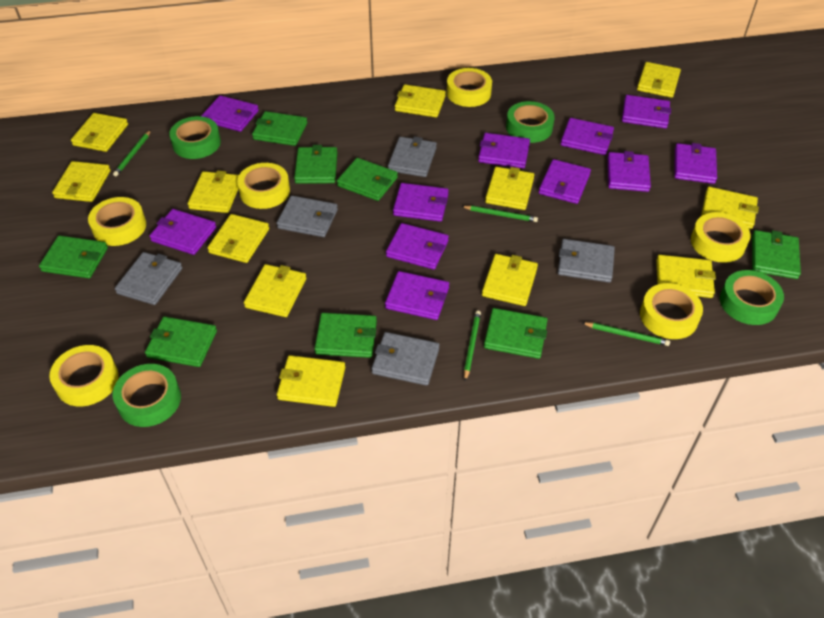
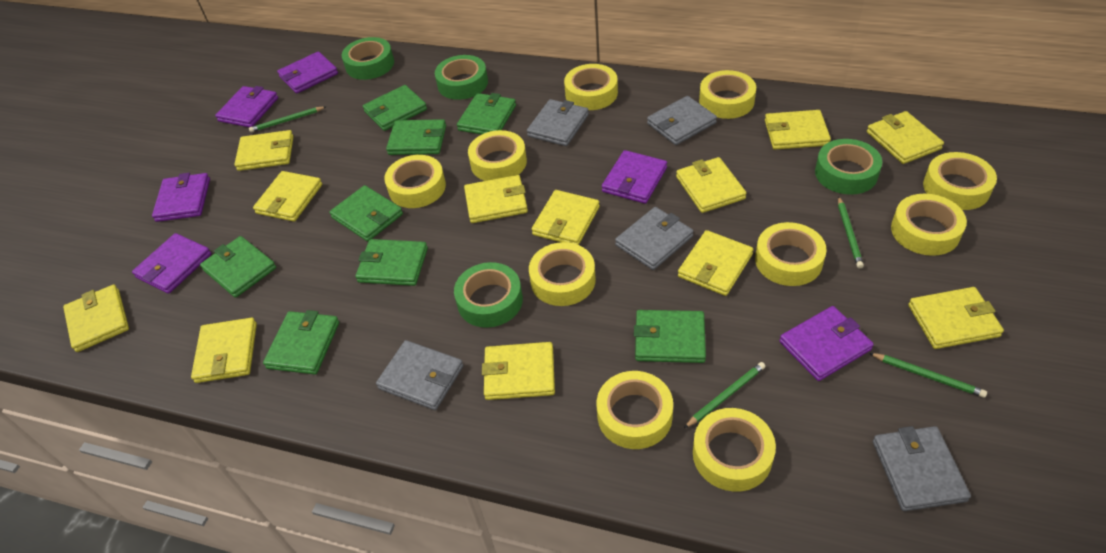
purple wallet: [150,209,216,255] [201,95,259,132] [385,271,449,320] [386,223,449,269] [393,183,449,222] [478,133,530,168] [539,159,591,204] [561,118,614,155] [608,151,651,192] [622,95,671,128] [674,143,717,184] = 11 -> [132,233,211,294] [152,173,210,222] [215,86,278,127] [277,52,338,94] [602,150,667,204] [779,306,874,381] = 6
yellow tape: [49,345,119,406] [88,197,146,246] [237,163,290,209] [447,68,492,107] [640,283,703,339] [691,212,750,263] = 6 -> [384,155,446,208] [468,130,527,181] [529,242,596,306] [564,64,618,110] [597,371,673,449] [693,408,776,492] [699,70,756,119] [755,222,827,286] [891,194,967,256] [923,152,997,210] = 10

